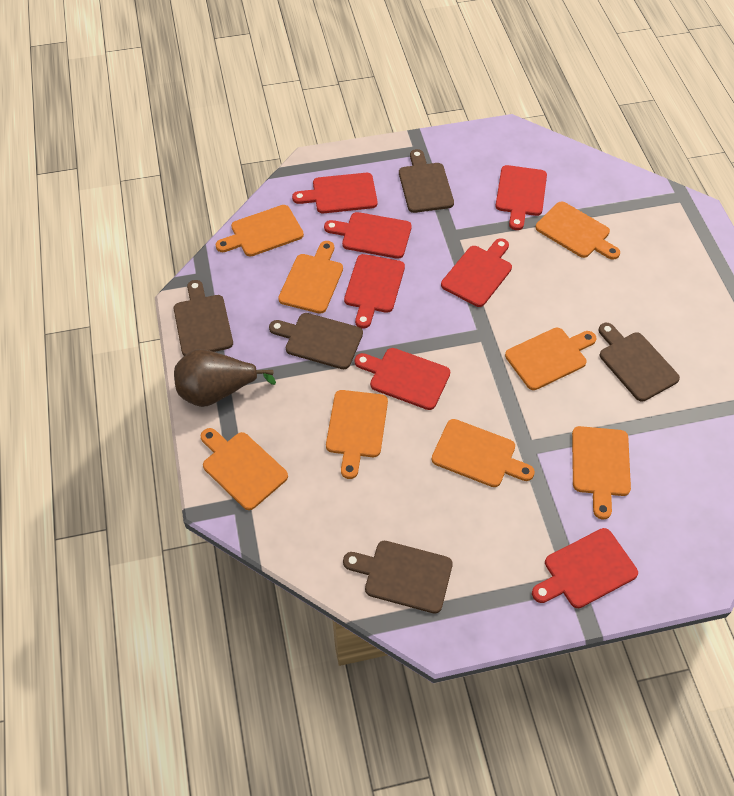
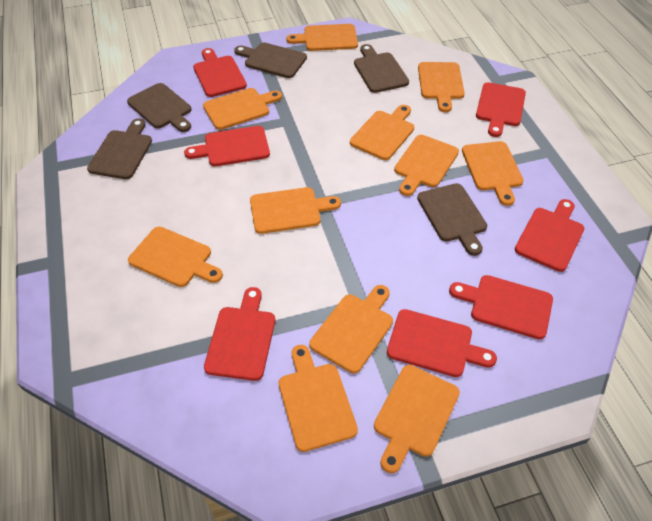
brown pear: [174,349,276,407] = 1 -> none = 0
orange cutting board: [200,428,288,510] [215,205,304,256] [278,241,343,314] [326,390,388,479] [432,419,535,487] [505,328,596,390] [535,202,620,260] [572,426,631,519] = 8 -> [128,227,223,287] [203,88,282,130] [250,187,341,234] [278,345,358,452] [286,24,358,51] [309,285,393,373] [350,105,414,160] [374,365,460,473] [394,135,459,196] [418,62,465,112] [462,141,524,206] = 11

